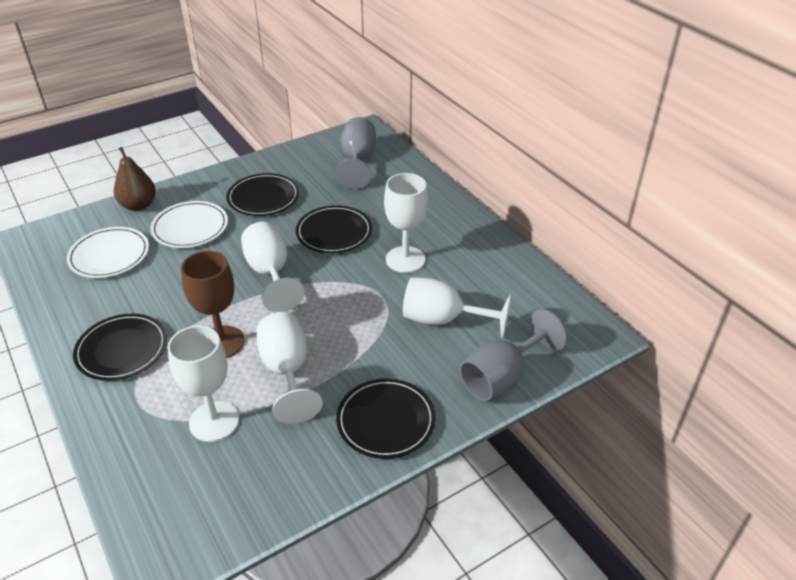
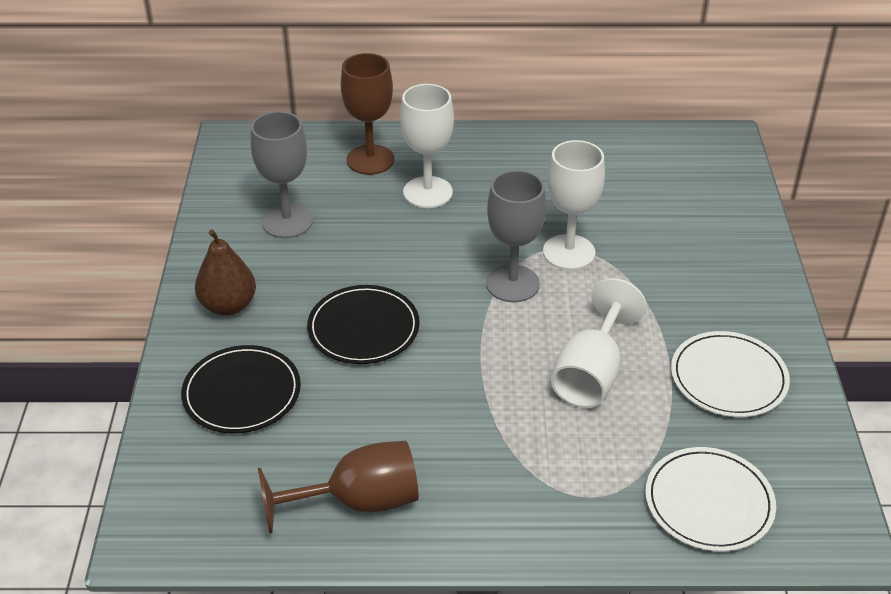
black plate: [73,314,167,381] [227,173,299,216] [296,205,372,253] [336,379,436,459] = 4 -> [181,345,301,433] [307,285,420,364] = 2
brown goblet: [181,251,245,358] = 1 -> [258,441,419,534] [341,53,394,175] = 2
white goblet: [167,326,239,442] [241,222,305,312] [257,312,323,424] [384,173,428,273] [403,277,512,339] = 5 -> [400,84,454,208] [543,140,605,270] [551,278,647,408] = 3

